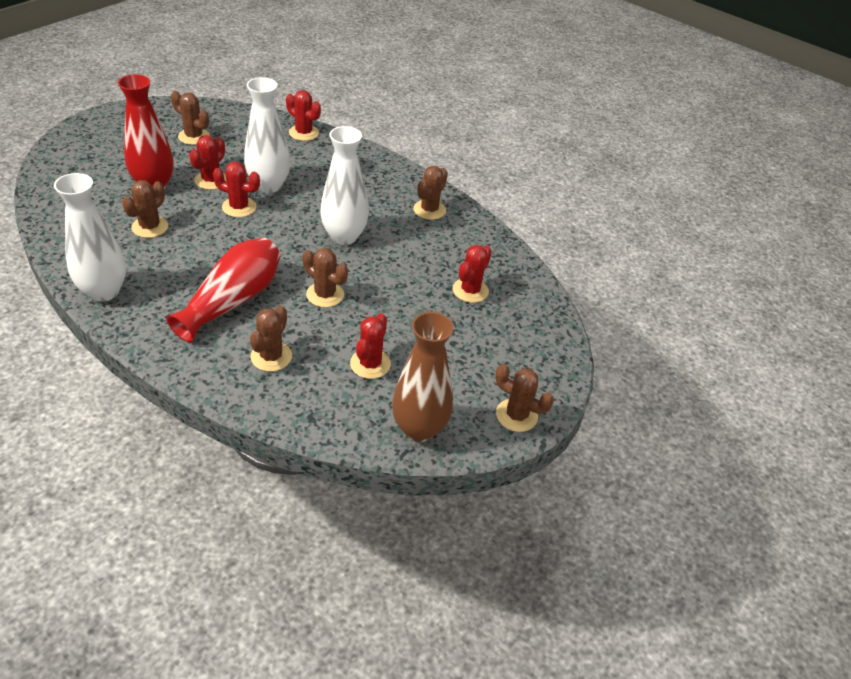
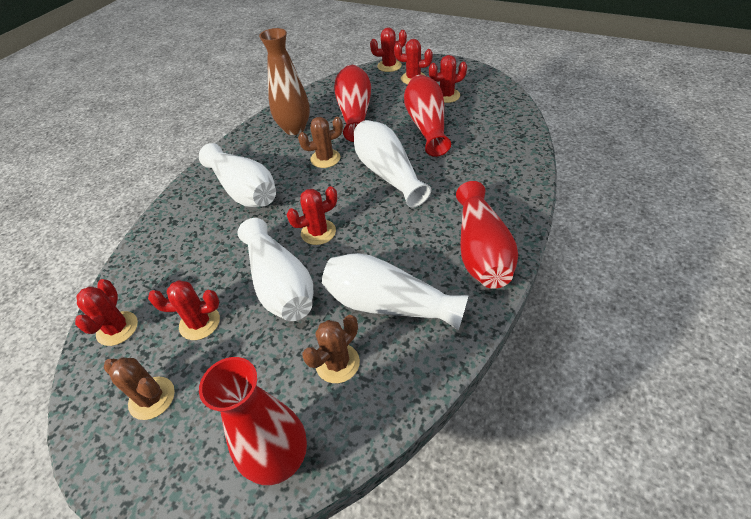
brown cactus: [122,180,168,238] [171,91,210,145] [250,306,292,372] [302,248,348,307] [413,166,448,220] [495,364,554,432] = 6 -> [104,357,175,420] [298,117,343,168] [302,315,360,383] = 3
red cactus: [189,135,226,190] [213,162,260,217] [286,90,321,141] [350,313,391,379] [453,245,492,303] = 5 -> [75,279,138,346] [148,280,220,340] [287,186,337,245] [370,27,407,72] [394,39,433,84] [429,55,467,103] = 6
red vase: [118,74,174,189] [166,238,280,342] = 2 -> [199,357,307,485] [334,65,371,142] [404,75,451,157] [456,181,518,289] = 4
white vase: [54,173,126,302] [244,77,290,193] [320,126,369,245] = 3 -> [199,143,276,207] [238,218,313,321] [322,253,469,330] [354,120,431,208] = 4

